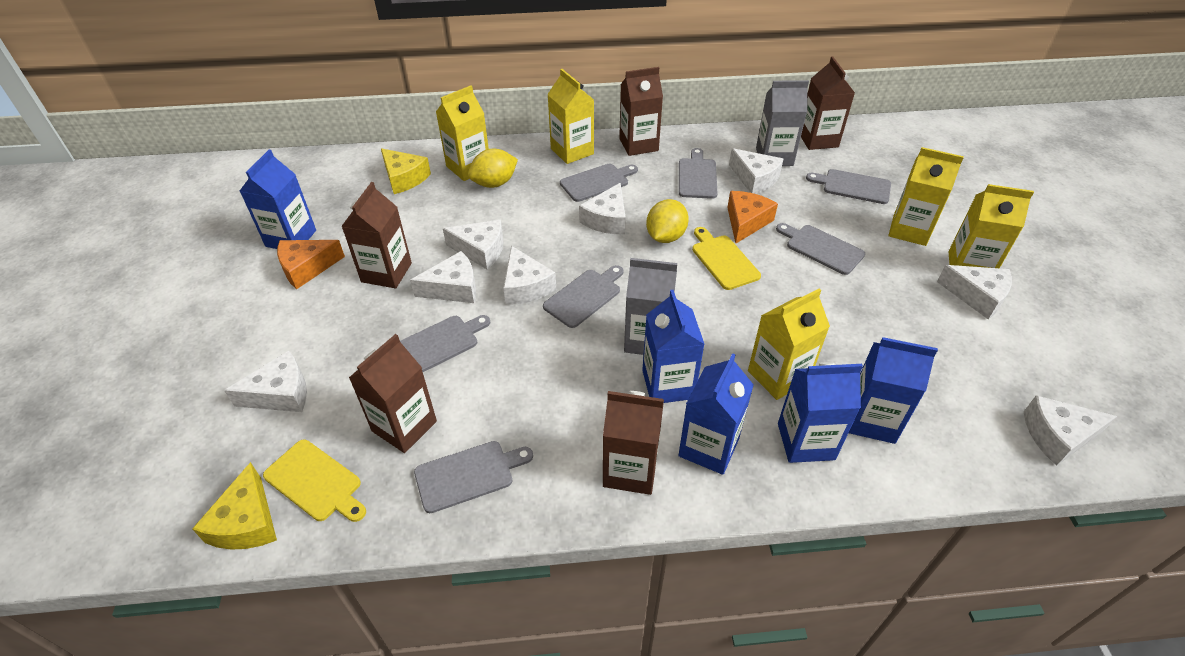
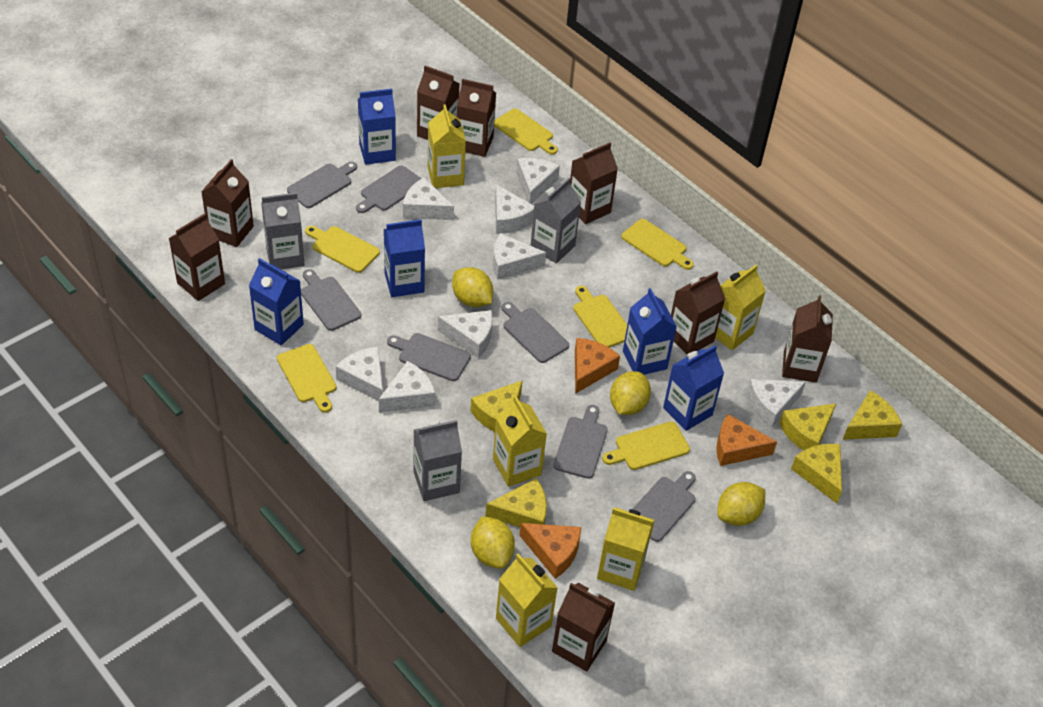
brown carton: [341,182,412,288] [349,334,437,453] [603,391,664,495] [619,67,663,156] [801,56,855,150] = 5 -> [169,213,225,301] [201,159,254,247] [417,66,459,140] [457,79,496,157] [552,583,615,671] [570,143,618,224] [671,271,725,354] [782,295,833,383] = 8
grey carton: [624,258,677,355] [756,80,809,166] = 2 -> [261,193,304,269] [414,420,462,501] [530,178,581,263] = 3
orange cheese: [277,240,345,289] [727,191,778,243] = 2 -> [519,523,581,579] [575,338,620,394] [716,414,777,466] = 3
yellow cheese: [192,462,277,550] [381,148,431,194] = 2 -> [471,381,522,432] [486,478,547,527] [779,403,836,451] [791,444,842,503] [843,390,902,440] = 5
yellow cutting board: [263,439,366,522] [692,227,761,290] = 2 -> [277,344,337,413] [305,226,380,273] [494,108,558,155] [573,286,627,348] [602,421,690,470] [621,219,694,270] = 6
yellow lemon: [468,149,518,188] [646,199,689,243] = 2 -> [452,267,493,307] [471,516,515,569] [610,371,651,415] [718,482,765,526] = 4

